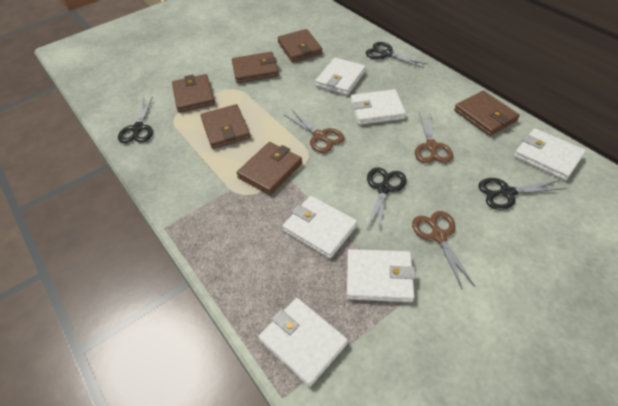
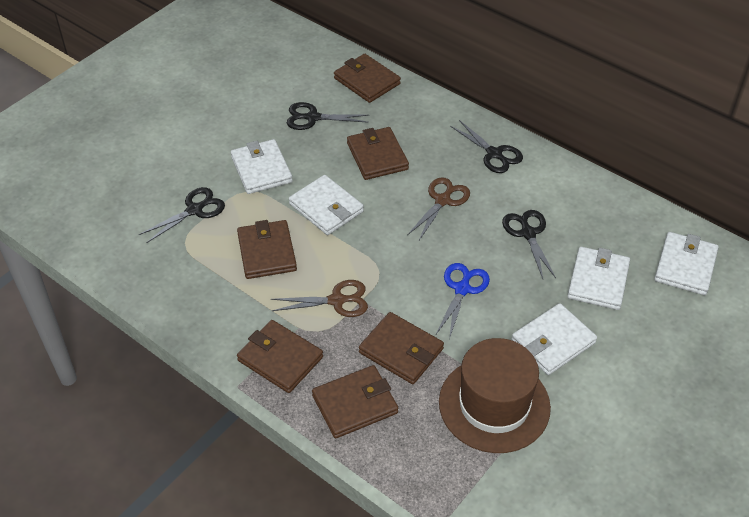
blue scissors: none = 0 -> [436,263,490,339] = 1
brown hat: none = 0 -> [439,338,551,453] = 1
brown scissors: [284,109,345,153] [412,211,475,288] [415,111,453,163] = 3 -> [271,280,368,317] [407,177,470,240] = 2
white wallet: [258,298,348,387] [282,196,357,259] [315,58,366,95] [347,249,416,302] [351,89,406,125] [514,128,586,180] = 6 -> [231,139,293,194] [289,175,364,235] [511,303,597,375] [567,247,630,310] [654,232,719,295] = 5

